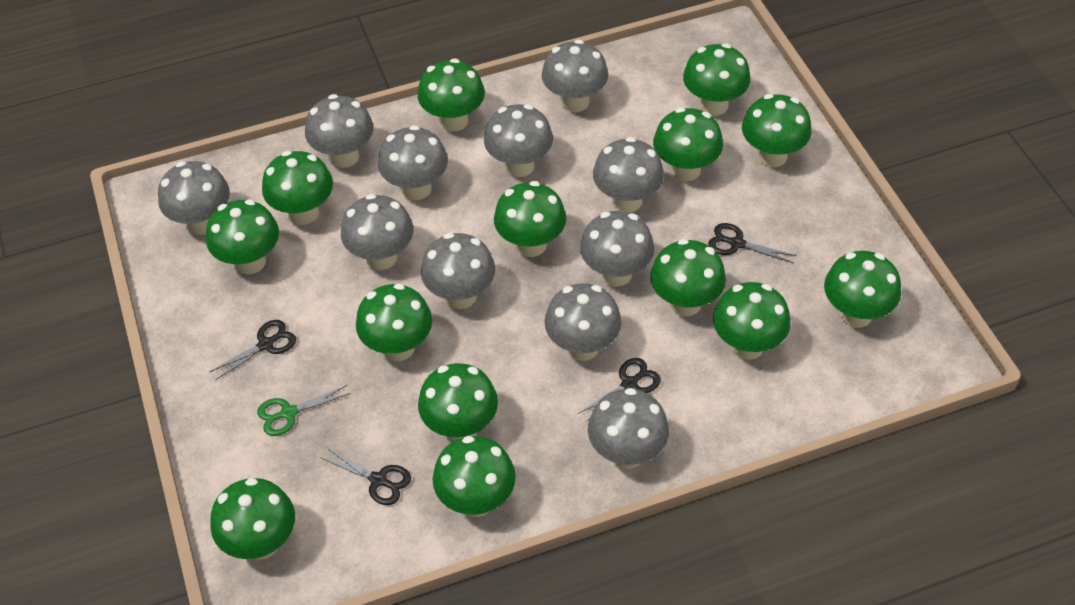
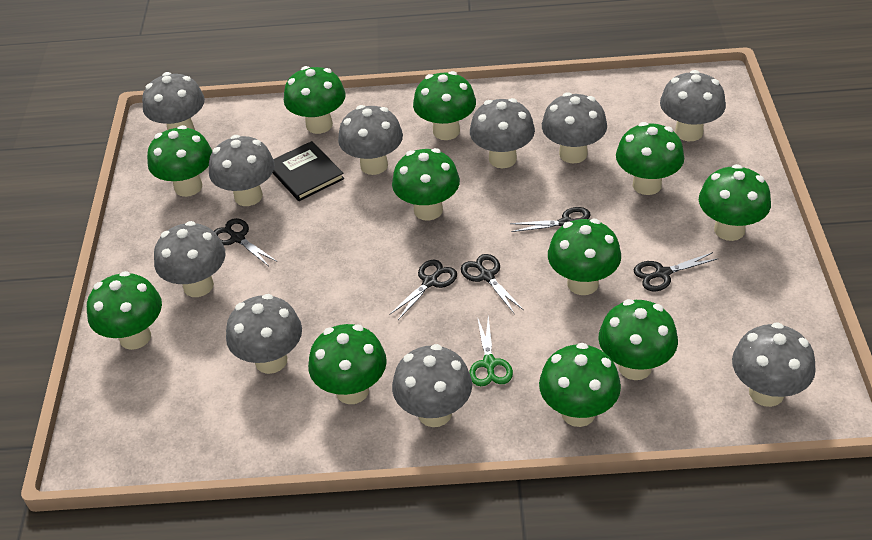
black book: none = 0 -> [273,141,344,201] = 1
black scissors: [210,320,296,380] [320,447,411,505] [578,358,661,422] [708,223,796,263] = 4 -> [214,218,276,266] [389,260,457,320] [461,254,523,313] [510,207,590,232] [634,252,719,291] = 5
green mushroom: [206,199,279,274] [210,478,295,560] [262,151,333,225] [356,283,432,361] [418,58,485,132] [418,363,498,441] [433,436,516,517] [494,181,566,257] [650,239,726,316] [653,108,723,181] [683,43,751,116] [713,282,791,360] [742,94,812,167] [824,251,901,328] = 14 -> [87,271,162,350] [147,125,212,197] [284,66,346,134] [308,324,387,404] [392,148,460,221] [413,71,476,140] [539,343,621,427] [548,219,621,295] [598,299,678,380] [616,122,684,195] [699,164,771,241] = 11
grey mushroom: [158,161,230,235] [305,94,374,168] [341,194,413,270] [378,125,448,200] [421,233,495,309] [484,104,553,177] [542,39,609,112] [544,283,622,361] [580,211,654,287] [588,388,669,469] [593,137,664,213] = 11 -> [142,72,205,130] [154,221,226,297] [209,135,275,206] [226,294,302,374] [338,105,403,175] [392,344,472,427] [470,98,535,168] [542,92,607,163] [660,70,726,141] [732,322,816,407] = 10

